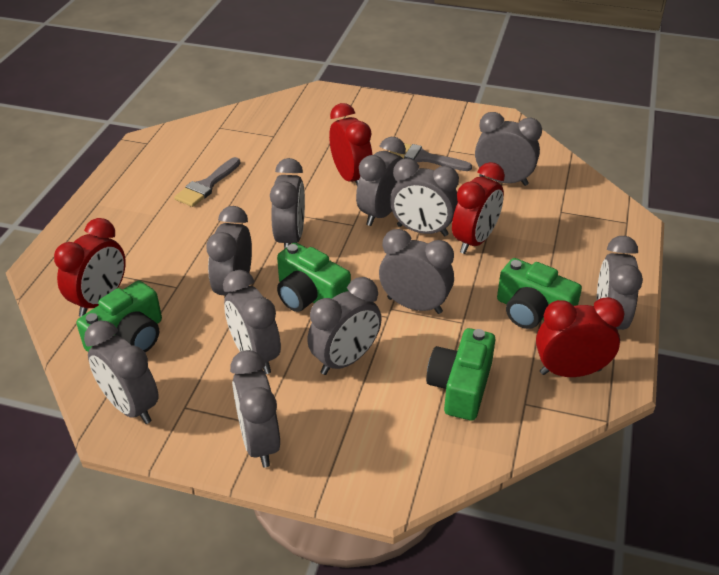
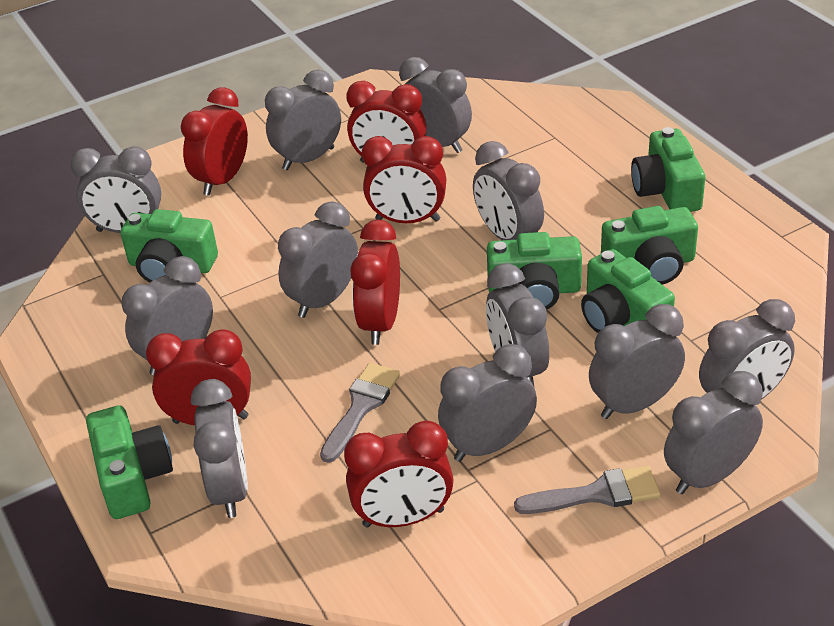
green camera: [76,281,162,352] [277,242,351,312] [426,328,495,421] [497,258,582,329] = 4 -> [86,405,173,519] [120,209,218,283] [487,232,582,310] [581,249,675,333] [601,206,698,285] [631,127,705,212] = 6
grey clock: [84,321,159,424] [206,206,252,296] [223,270,281,374] [230,350,280,467] [270,158,305,249] [307,277,382,375] [356,137,406,226] [379,229,454,314] [390,158,459,236] [475,112,542,186] [596,236,643,330] = 11 -> [70,146,161,233] [122,256,213,375] [191,379,248,518] [265,70,341,170] [278,201,358,318] [399,57,472,153] [438,344,537,462] [473,141,544,240] [486,263,549,388] [589,304,685,419] [664,371,763,494] [699,299,795,400] = 12
red clock: [54,218,126,317] [329,103,373,186] [452,162,505,254] [536,297,625,377] = 4 -> [146,329,251,425] [181,87,248,196] [344,420,454,528] [346,81,427,163] [350,219,400,345] [362,136,446,223] = 6

